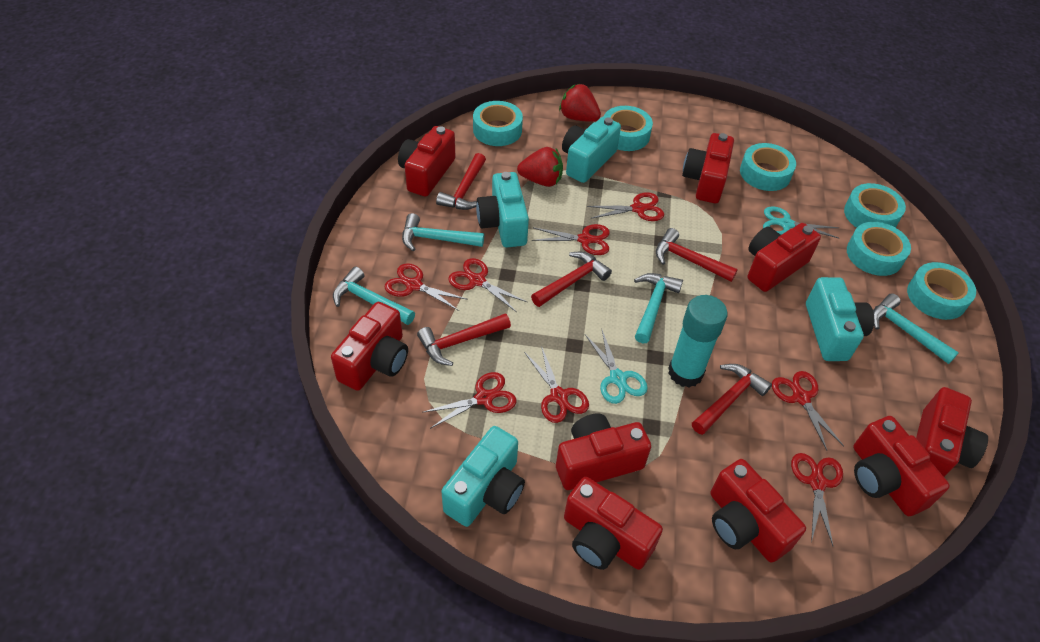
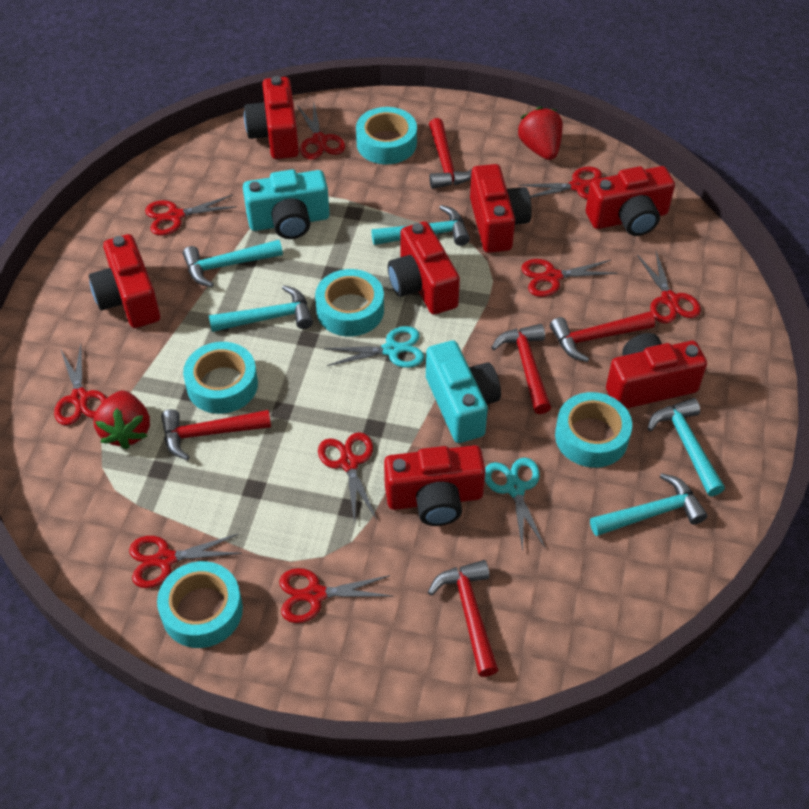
red camera: [331,302,408,391] [398,126,456,197] [556,413,651,490] [564,477,663,570] [682,133,734,203] [710,459,806,563] [747,223,821,292] [853,416,950,516] [916,387,988,477] = 9 -> [89,234,160,328] [244,76,299,159] [384,445,486,526] [388,221,460,315] [470,164,532,253] [586,166,675,236] [606,333,707,409] = 7
red scissors: [384,263,468,311] [422,372,516,429] [448,258,527,312] [524,346,589,423] [532,224,610,255] [587,192,664,221] [772,371,844,450] [791,453,843,546] = 8 -> [54,344,107,425] [129,534,242,588] [145,195,237,235] [279,568,392,623] [297,103,345,160] [318,432,377,524] [518,167,602,199] [521,259,617,297] [637,251,701,324] = 9
turquoise camera: [441,426,525,527] [476,172,529,247] [562,116,621,183] [806,277,874,361] = 4 -> [243,170,330,239] [426,340,501,443] = 2
turquoise glue stick: [668,295,728,388] = 1 -> none = 0
turquoise hammer: [333,266,415,325] [402,213,484,251] [634,273,683,343] [873,293,959,364] = 4 -> [183,240,283,287] [209,285,313,332] [371,205,470,246] [590,473,708,536] [647,398,725,496] = 5
turquoise tape: [473,101,523,146] [604,106,653,151] [740,143,796,191] [844,183,906,228] [847,222,911,276] [907,262,976,320] = 6 -> [157,561,243,648] [183,342,258,414] [315,269,384,336] [356,107,417,164] [555,392,632,468] = 5

